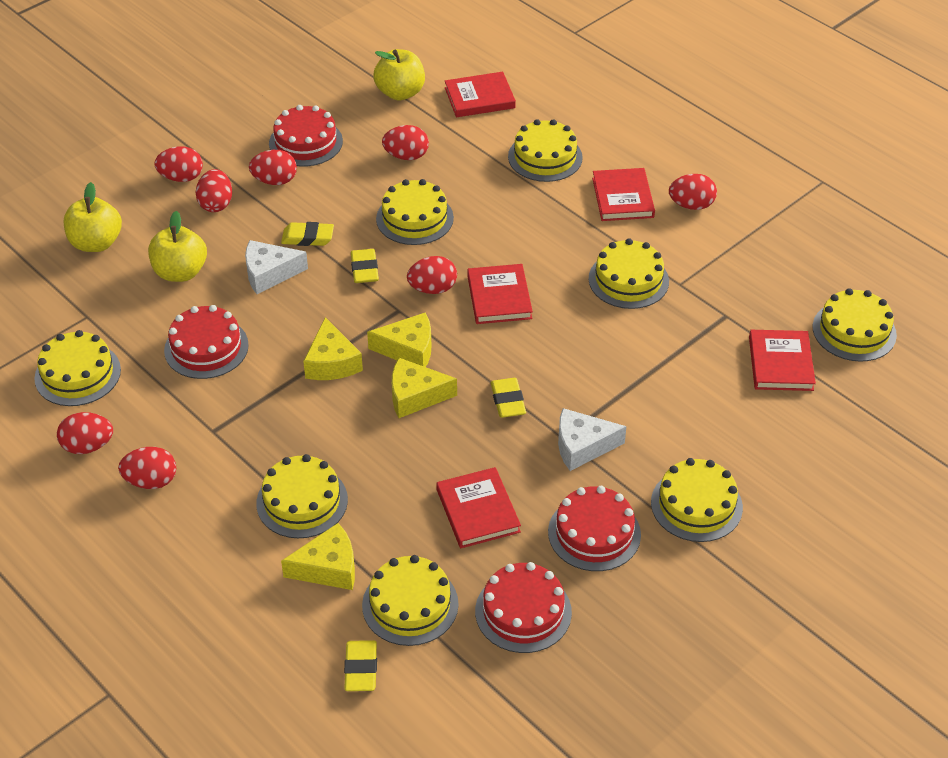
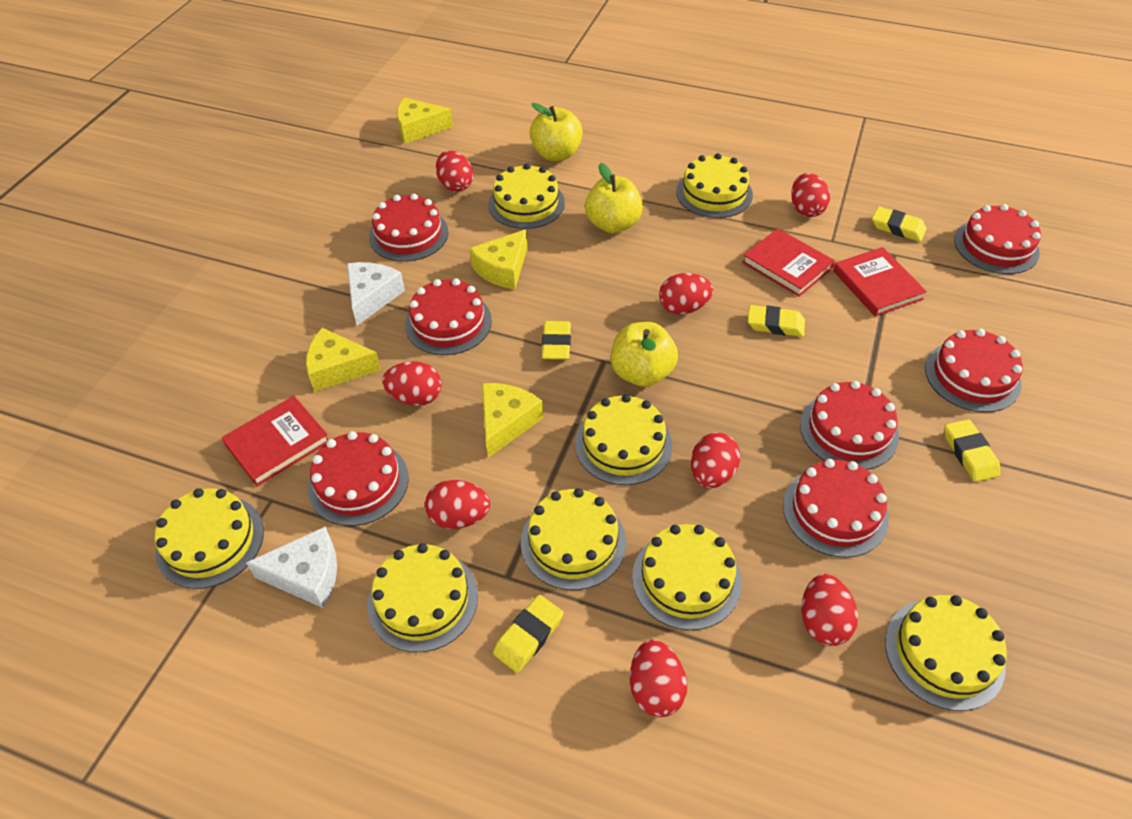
red book: [436,467,521,548] [445,72,516,117] [467,264,533,324] [592,168,655,221] [749,330,816,391] = 5 -> [221,396,329,486] [742,228,835,297] [833,247,927,316] = 3
red cake: [164,305,249,379] [269,105,343,166] [475,562,572,653] [548,486,641,571] = 4 -> [308,431,409,526] [369,194,448,262] [405,278,492,355] [783,459,889,558] [800,381,899,470] [925,329,1023,412] [954,204,1041,274] = 7
yellow eraser: [281,222,334,246] [344,640,377,691] [351,249,379,283] [491,378,526,418] = 4 -> [493,595,564,673] [542,321,571,360] [748,305,805,337] [872,206,927,242] [945,419,1000,482] = 5

